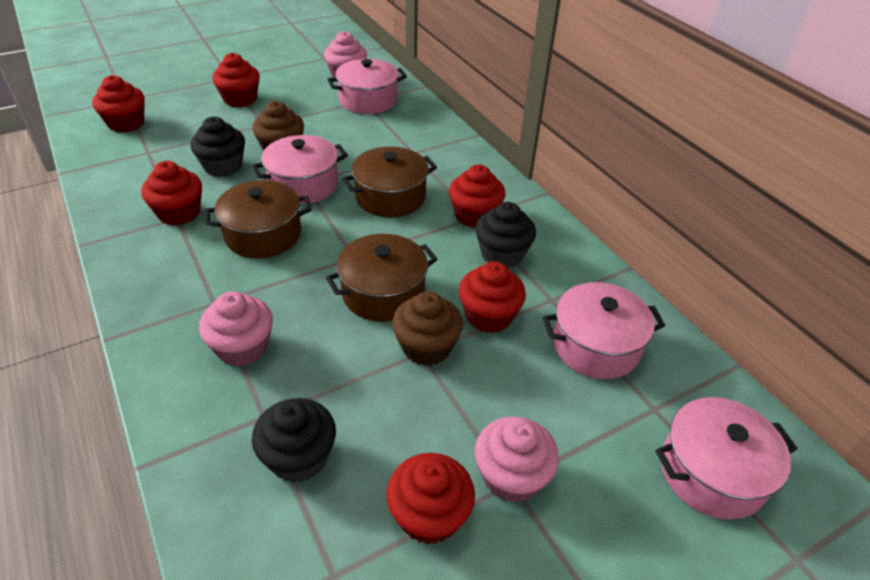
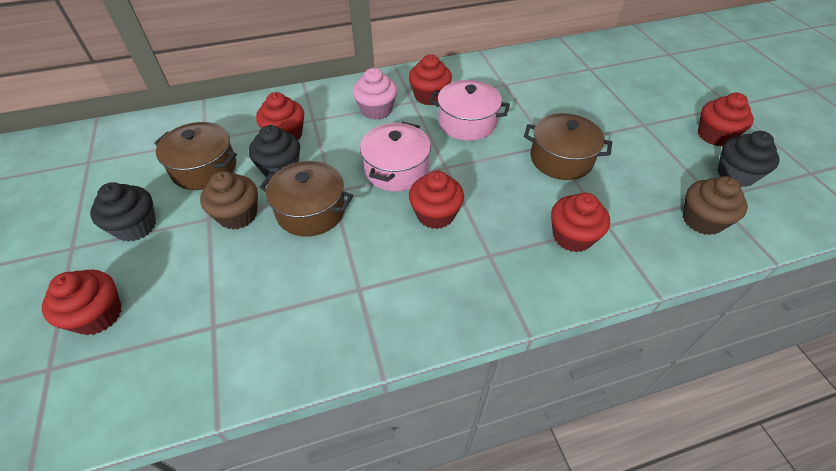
pink cupcake: [199,291,273,367] [324,31,367,78] [475,416,559,503] = 3 -> [353,68,397,120] = 1
pink pot: [252,135,348,204] [327,59,407,114] [542,282,665,379] [655,397,798,520] = 4 -> [360,122,431,192] [429,80,510,141] = 2

